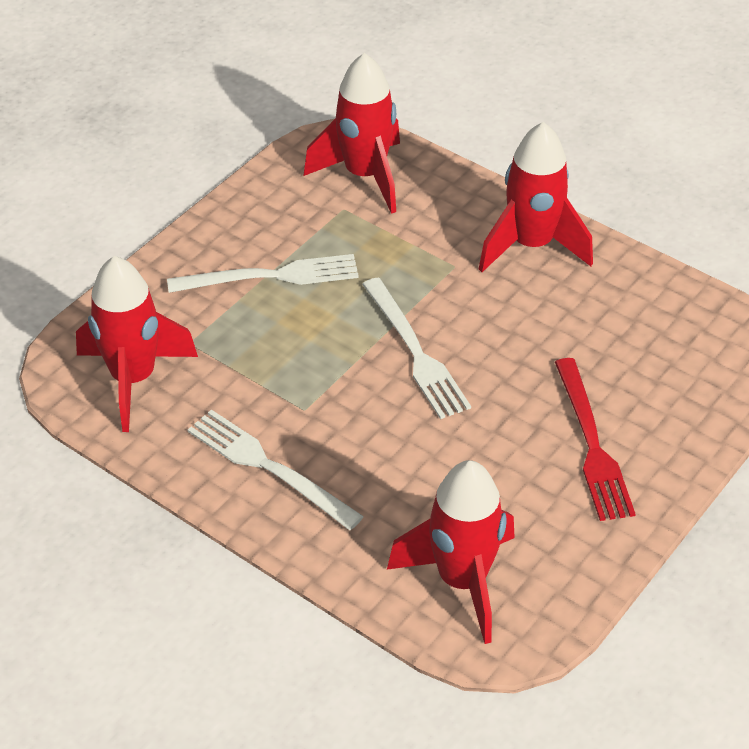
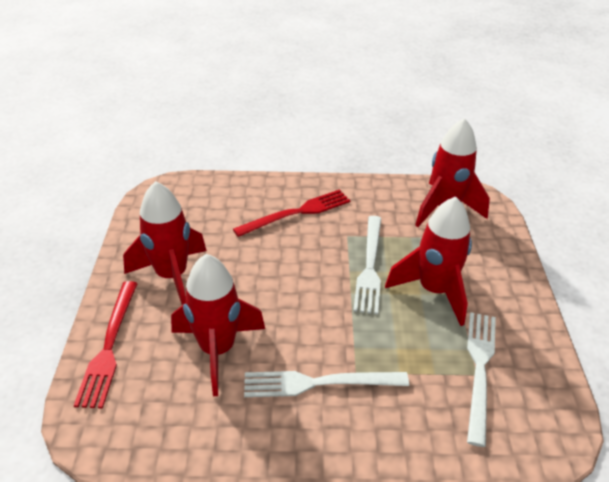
red fork: [555,358,636,521] = 1 -> [74,281,138,409] [233,189,351,237] = 2

